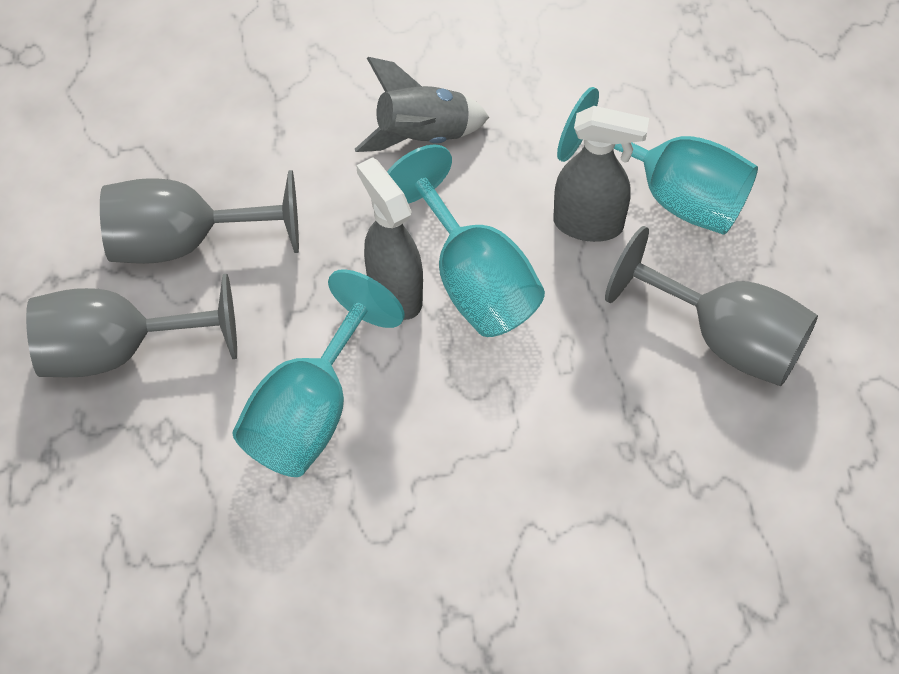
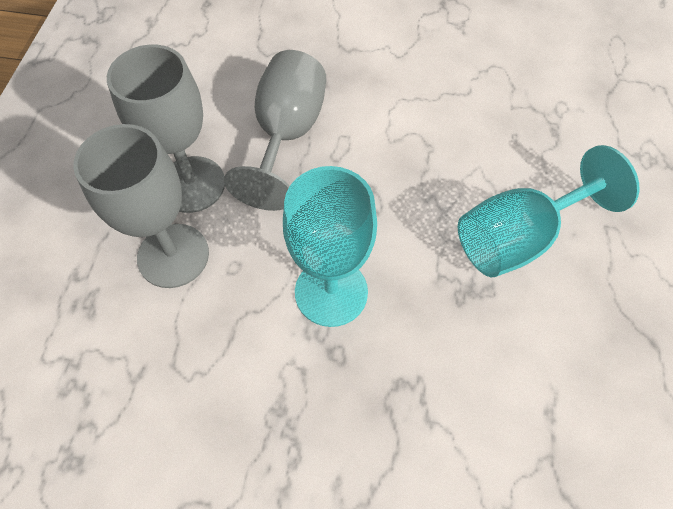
grey rocket: [355,57,489,152] = 1 -> none = 0
grey spray bottle: [356,157,423,320] [553,106,649,242] = 2 -> none = 0
turquoise goblet: [232,269,405,477] [387,144,545,337] [557,87,758,235] = 3 -> [283,166,377,327] [458,145,640,277] = 2

